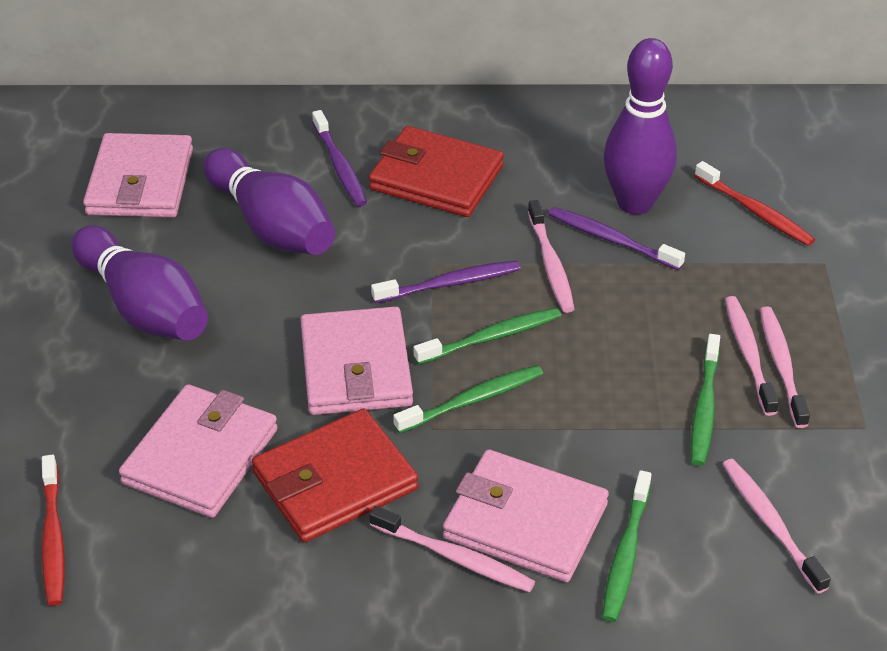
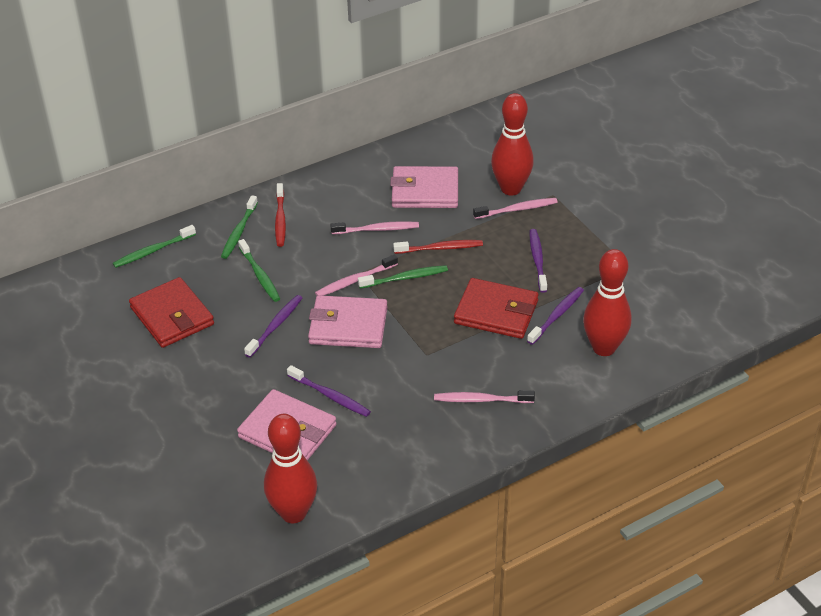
pink toothbrush: [370,506,535,592] [528,200,575,313] [722,459,831,594] [725,296,779,416] [760,307,810,428] = 5 -> [315,254,398,296] [330,221,419,234] [434,391,535,403] [473,198,558,219] = 4
pink wallet: [83,133,193,218] [119,384,278,518] [300,306,413,415] [443,449,609,582] = 4 -> [237,389,337,461] [308,295,387,348] [390,166,458,208] = 3
purple bowling pin: [71,225,208,341] [203,148,335,255] [604,38,677,215] = 3 -> none = 0
purple toothbrush: [312,110,367,207] [371,260,521,303] [548,207,685,270] = 3 -> [244,295,302,358] [287,365,371,417] [527,287,584,345] [530,229,547,293] = 4
red bowling pin: none = 0 -> [264,414,317,523] [491,93,534,195] [583,249,632,356] = 3

